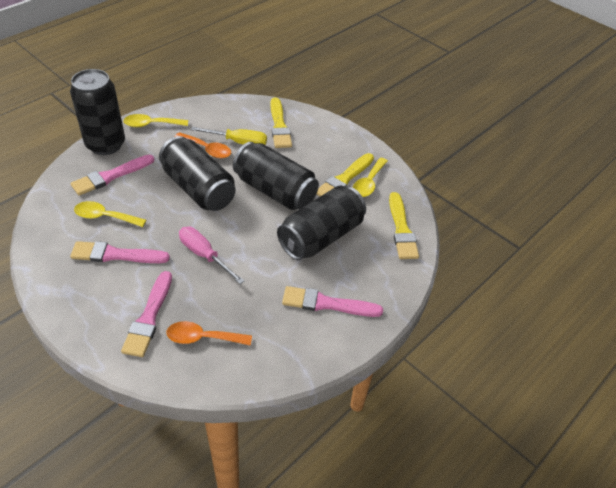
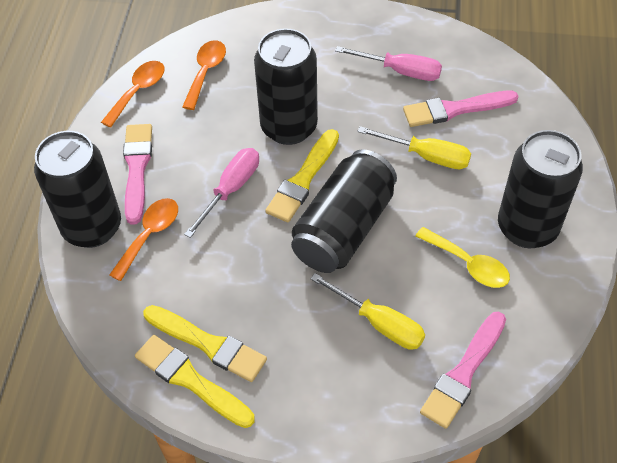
orange spoon: [166,321,252,346] [175,132,231,158] = 2 -> [101,61,164,128] [109,198,178,281] [182,40,226,110] = 3
pink brush: [70,241,170,263] [71,155,155,196] [121,271,172,357] [282,286,383,317] = 4 -> [123,124,152,225] [403,91,518,127] [420,312,506,429] = 3
pink screwdriver: [179,226,244,284] = 1 -> [184,148,259,238] [335,46,442,81] = 2
yellow screwdriver: [191,127,267,145] = 1 -> [310,273,425,350] [357,126,471,169] = 2
yellow spoon: [74,201,146,227] [123,114,188,127] [353,157,388,197] = 3 -> [416,227,510,288] = 1

